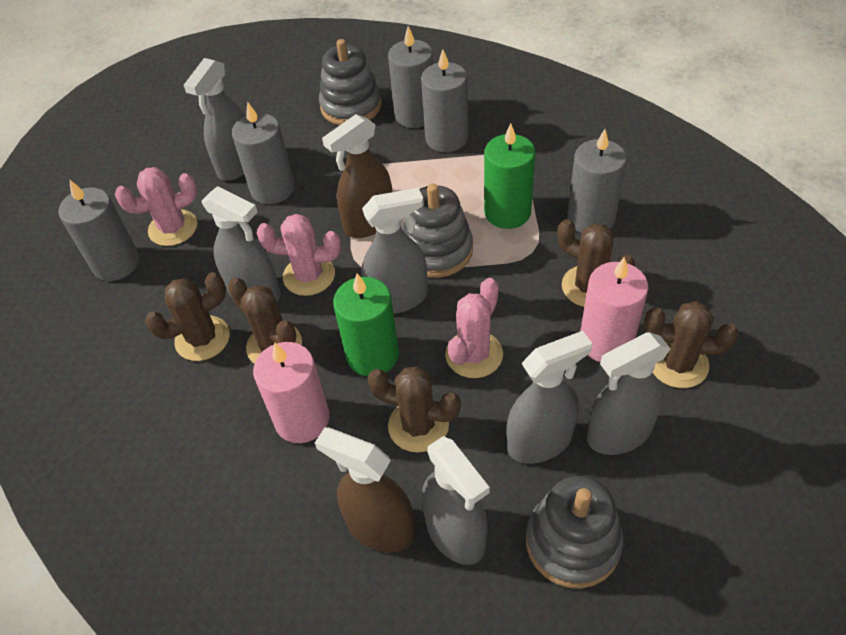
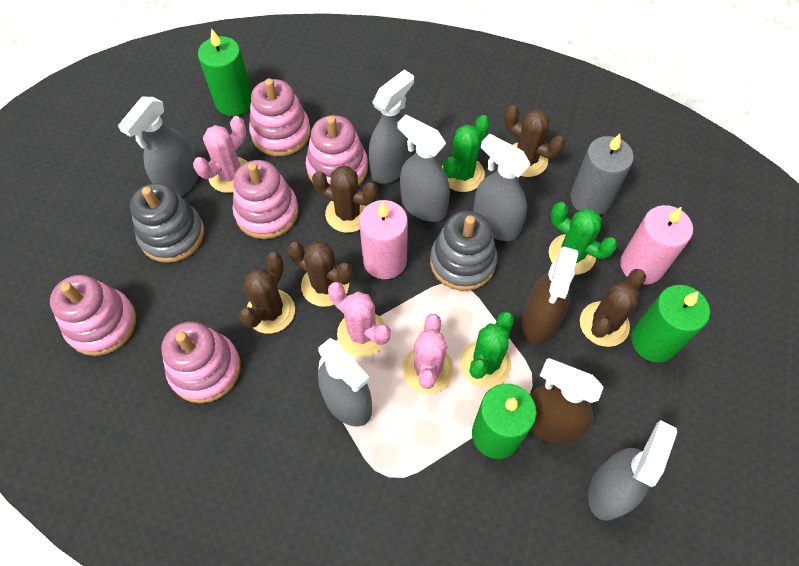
green cactus: none = 0 -> [442,115,490,192] [460,312,514,388] [549,202,617,275] = 3
green candle: [333,274,399,376] [484,124,535,229] = 2 -> [198,28,252,116] [472,384,537,459] [631,285,710,363] = 3
grey candle: [59,179,139,281] [232,102,294,204] [388,26,433,128] [421,49,468,152] [567,129,627,233] = 5 -> [570,134,634,215] = 1
grey stacking toy: [319,39,382,125] [402,183,473,278] [526,476,623,589] = 3 -> [130,183,204,263] [430,211,497,291] = 2
pink stacking toy: none = 0 -> [50,275,136,356] [161,322,241,403] [233,160,299,239] [249,79,311,156] [306,115,368,186] = 5

